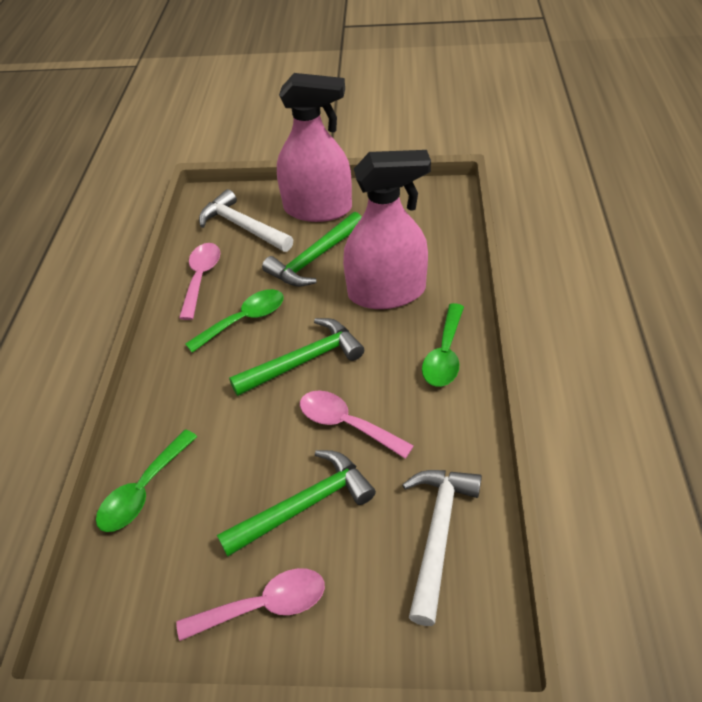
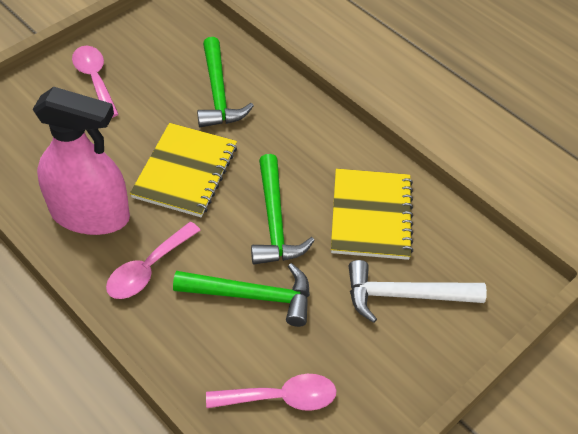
green spoon: [96,429,197,532] [185,289,284,353] [422,303,464,387] = 3 -> none = 0
pink spray bottle: [277,73,352,222] [343,150,431,309] = 2 -> [33,87,130,235] = 1
white hammer: [199,189,294,252] [402,470,482,626] = 2 -> [349,260,487,323] = 1
yellow notebook: none = 0 -> [130,123,237,217] [331,169,413,260] = 2

